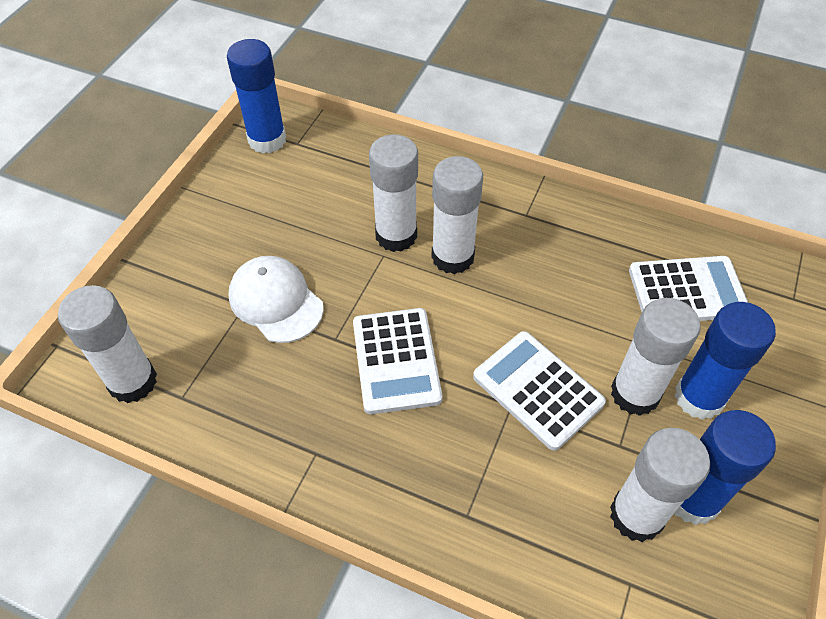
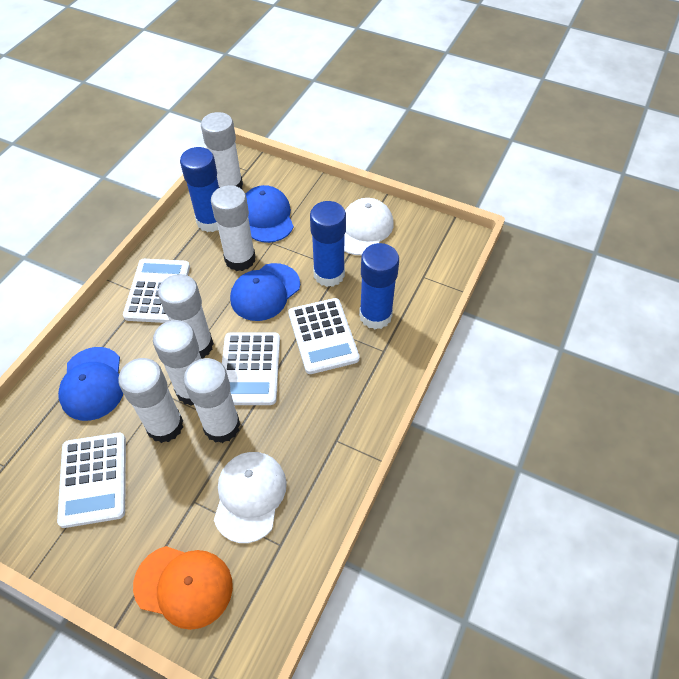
blue cap: none = 0 -> [58,347,123,421] [230,263,300,321] [246,185,294,243] = 3
orange cap: none = 0 -> [133,546,233,630] = 1
white calculator: [353,308,442,414] [473,331,606,451] [629,256,748,321] = 3 -> [57,433,126,528] [123,259,190,323] [222,333,280,405] [288,298,360,374] = 4
white cap: [228,256,324,343] = 1 -> [214,452,287,543] [344,198,394,255] = 2
white glue stick: [58,285,157,403] [369,135,418,252] [431,156,483,274] [610,428,710,542] [611,298,701,416] = 5 -> [118,358,183,443] [153,320,201,406] [158,274,214,358] [183,358,240,443] [201,112,243,189] [211,185,256,271] = 6

